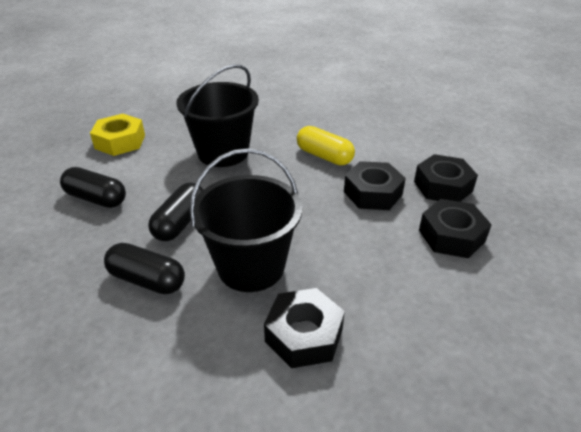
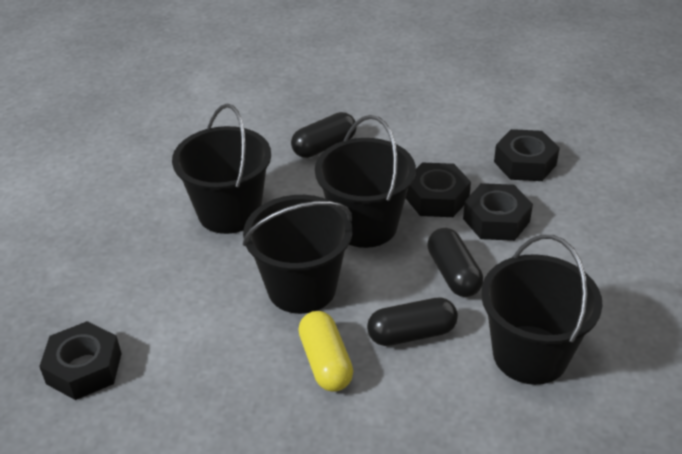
black bucket: [176,64,259,167] [190,148,302,292] = 2 -> [172,104,271,234] [243,195,352,314] [315,115,416,248] [481,235,602,385] = 4
yellow nut: [90,114,145,156] = 1 -> none = 0

